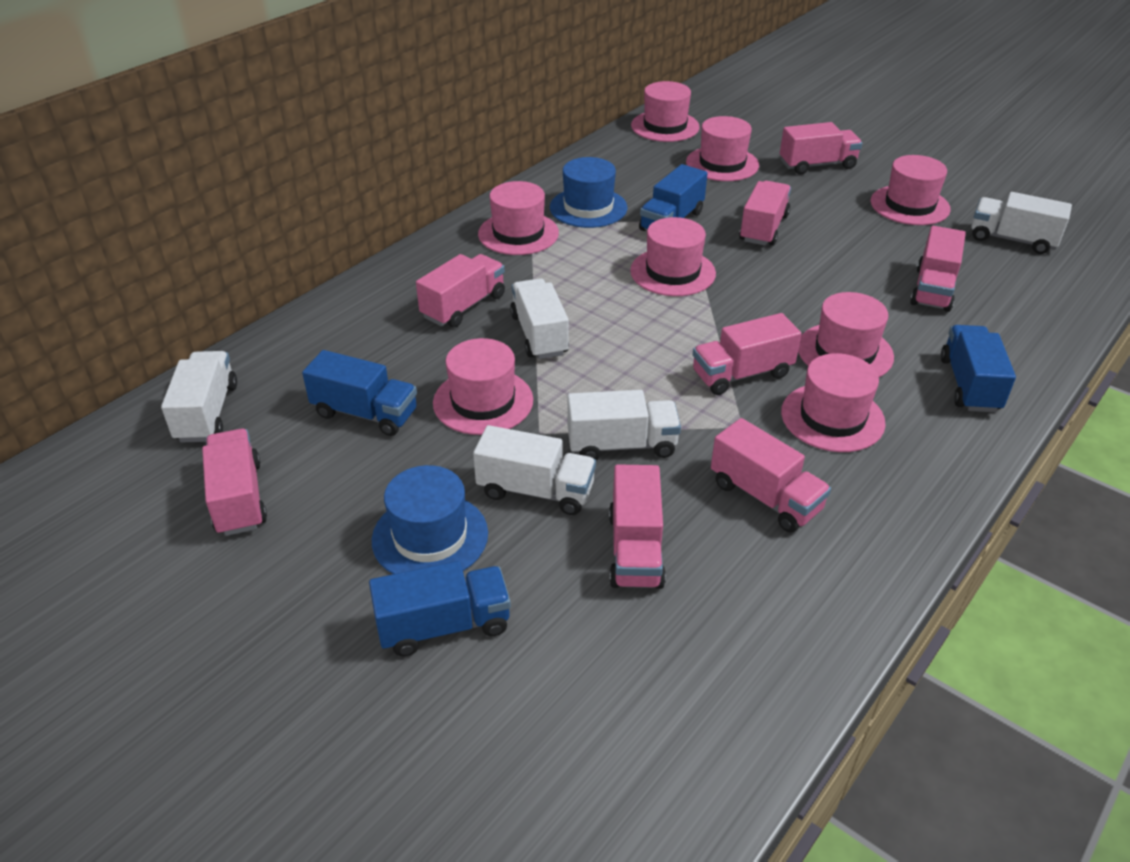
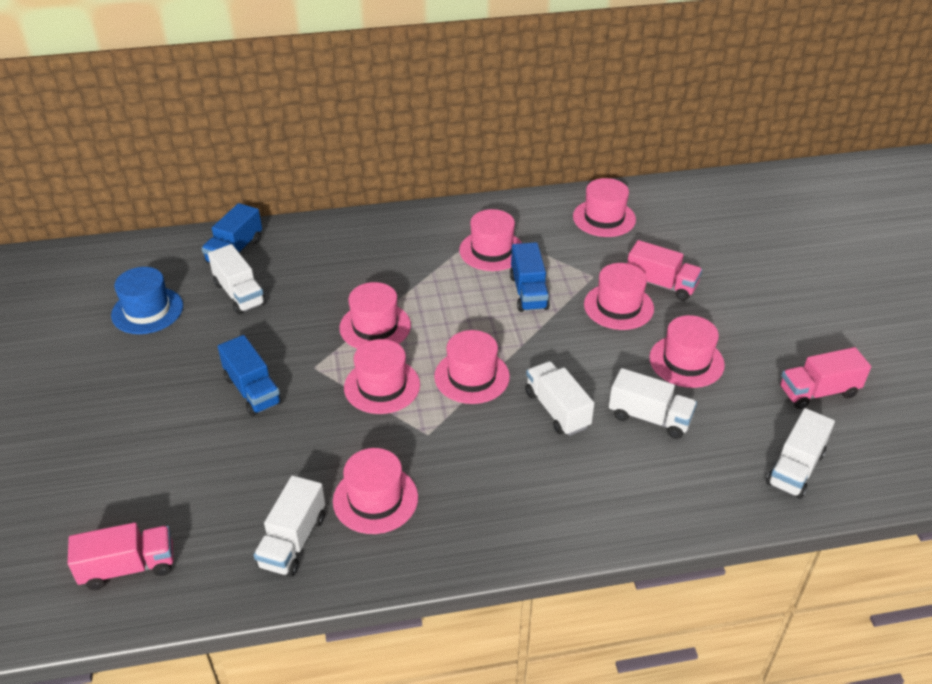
blue hat: [372,465,488,574] [550,157,627,228] = 2 -> [111,267,183,334] = 1
blue truck: [302,350,417,436] [369,561,511,657] [639,164,707,231] [941,325,1016,412] = 4 -> [201,203,262,263] [218,335,282,416] [510,242,550,312] = 3
pink truck: [202,429,267,536] [416,254,505,328] [609,464,666,589] [693,313,801,395] [711,418,831,533] [739,181,791,246] [780,122,862,175] [910,226,966,312] = 8 -> [68,522,174,590] [627,240,702,301] [780,347,871,409] = 3

